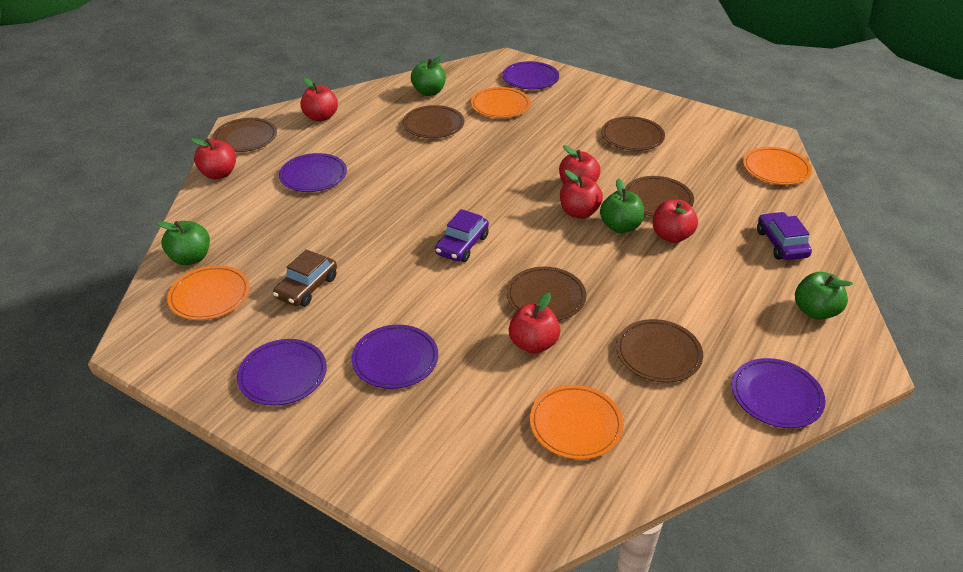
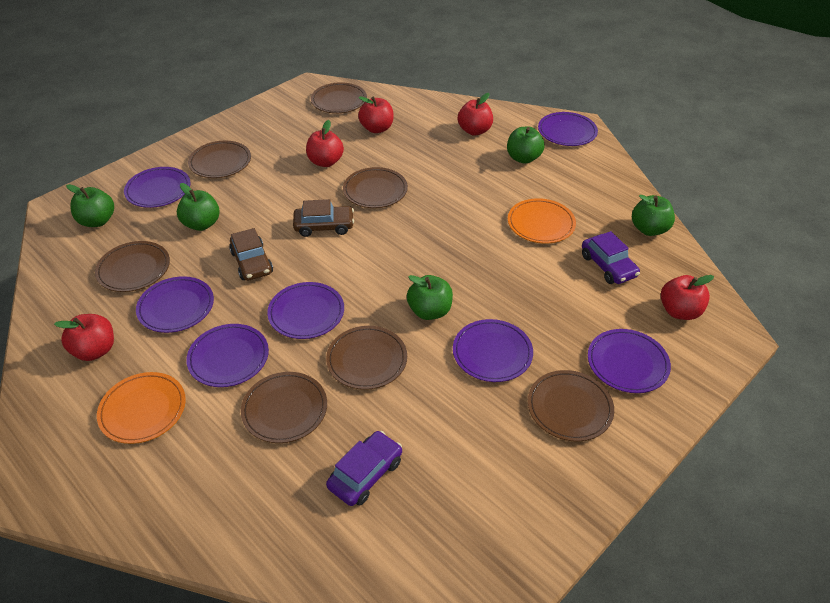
brown car: [273,249,337,307] = 1 -> [229,228,273,281] [293,199,354,237] = 2
brown plate: [212,118,277,152] [403,105,464,138] [506,267,586,321] [601,116,665,151] [616,319,703,383] [625,176,694,217] = 6 -> [95,241,170,292] [188,141,251,178] [241,372,327,443] [311,82,367,113] [326,326,407,390] [343,167,408,208] [528,370,614,441] = 7
green apple: [157,221,210,265] [411,55,446,96] [600,178,644,233] [795,272,853,320] = 4 -> [66,184,114,227] [177,183,220,231] [407,275,453,320] [507,127,545,164] [632,195,675,236] = 5
orange plate: [167,265,250,320] [471,87,531,118] [530,385,624,460] [743,147,812,185] = 4 -> [97,372,186,444] [508,198,576,244] = 2
purple plate: [237,339,327,406] [279,153,347,192] [351,325,438,389] [502,61,559,90] [732,358,826,428] = 5 -> [124,167,191,208] [136,276,214,333] [186,324,269,387] [267,282,344,339] [453,319,533,382] [538,112,598,146] [588,329,671,393] = 7
red apple: [191,138,236,179] [300,78,338,122] [509,293,560,354] [559,145,600,184] [560,170,603,219] [653,200,698,243] = 6 -> [54,314,114,361] [306,120,344,167] [358,96,394,133] [458,93,493,135] [661,275,714,320] = 5

